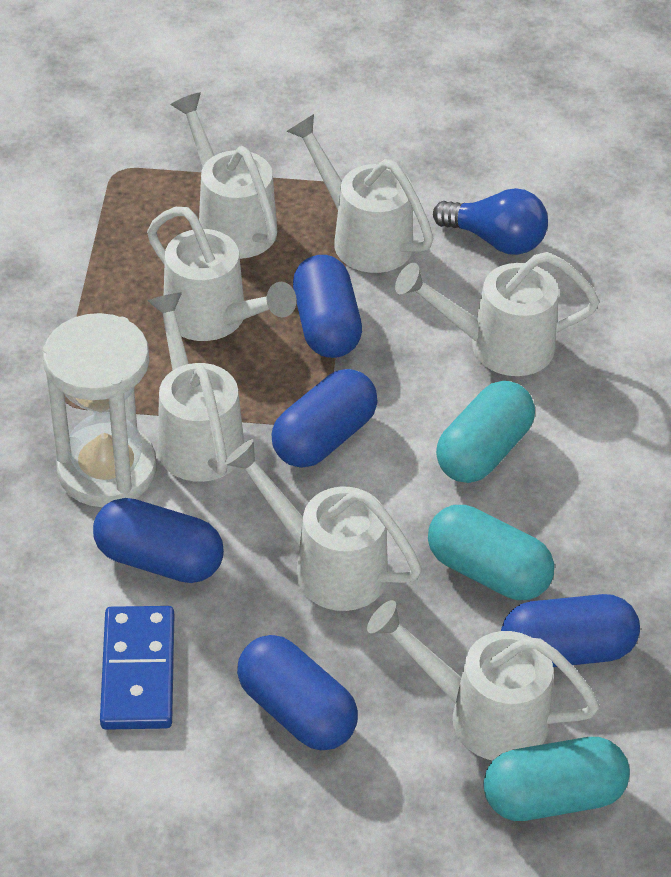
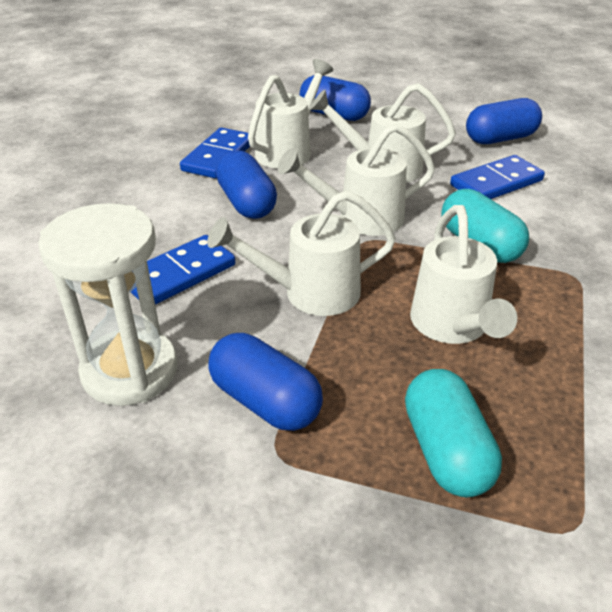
blue capsule: [93,498,224,583] [237,635,358,750] [272,369,378,468] [293,255,362,358] [501,594,640,667] = 5 -> [208,333,323,431] [216,150,277,219] [300,75,371,121] [466,98,542,144] = 4
blue domino: [100,606,174,730] = 1 -> [131,235,236,305] [180,128,250,178] [450,155,545,199] = 3
blue light bulb: [433,188,548,255] = 1 -> none = 0
turquoise capsule: [428,505,554,600] [436,381,535,483] [483,737,630,821] = 3 -> [405,369,502,497] [441,189,529,263] = 2
white watering can: [147,207,297,341] [147,292,244,482] [171,92,277,259] [224,439,422,611] [287,114,433,273] [367,600,599,761] [395,252,599,376] = 7 -> [207,190,396,316] [248,59,333,169] [278,123,435,236] [309,83,456,183] [410,205,517,344] = 5

